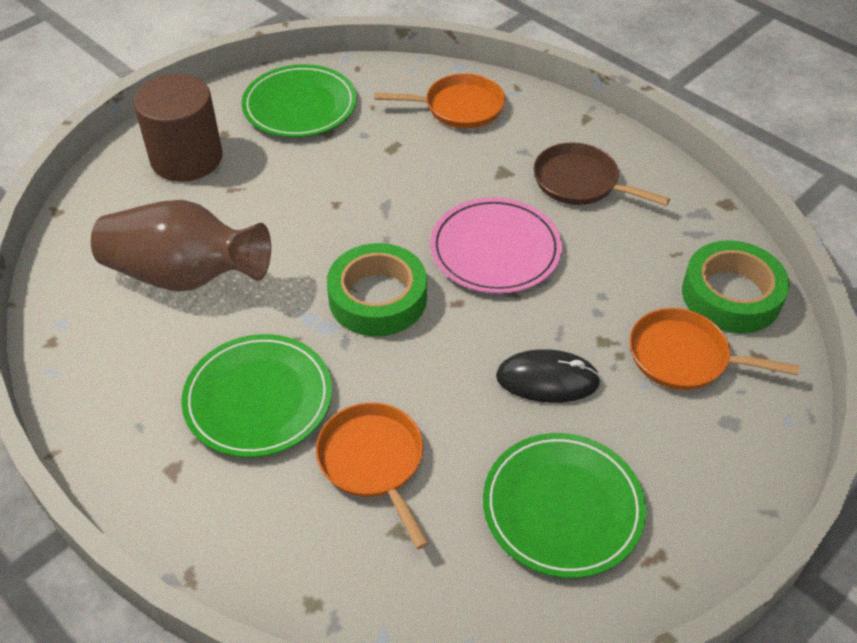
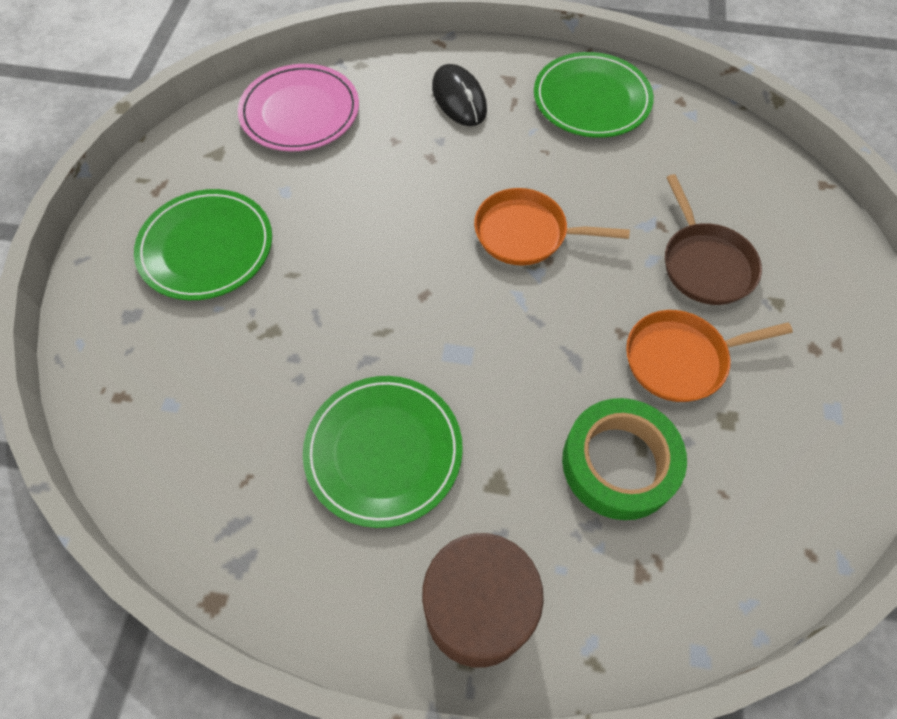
brown vase: [91,200,271,292] = 1 -> none = 0
green tape: [327,243,427,336] [682,240,790,333] = 2 -> [562,398,687,520] = 1
orange pan: [316,403,429,549] [374,73,505,129] [629,308,799,390] = 3 -> [474,188,630,266] [626,310,793,402] = 2

